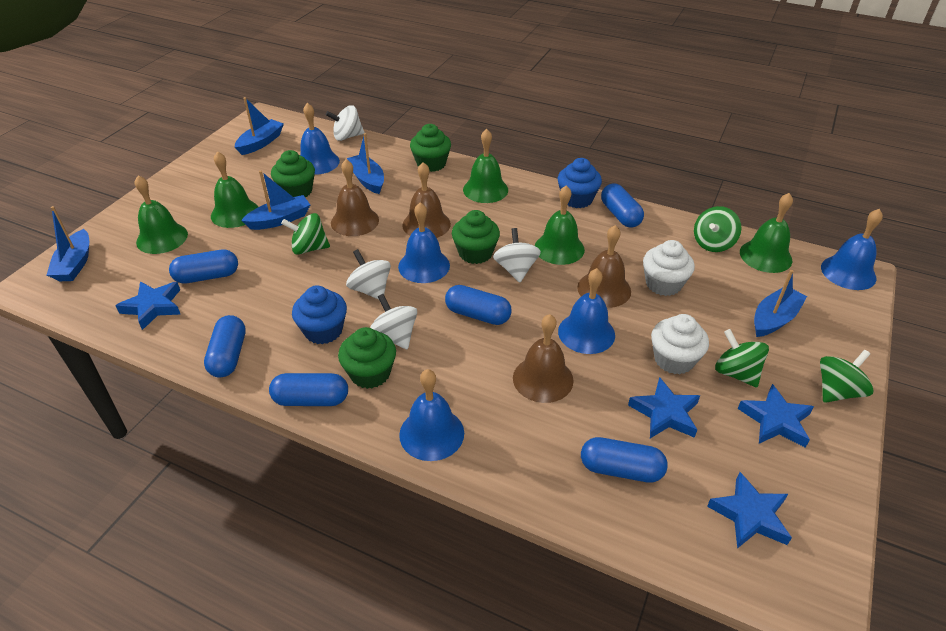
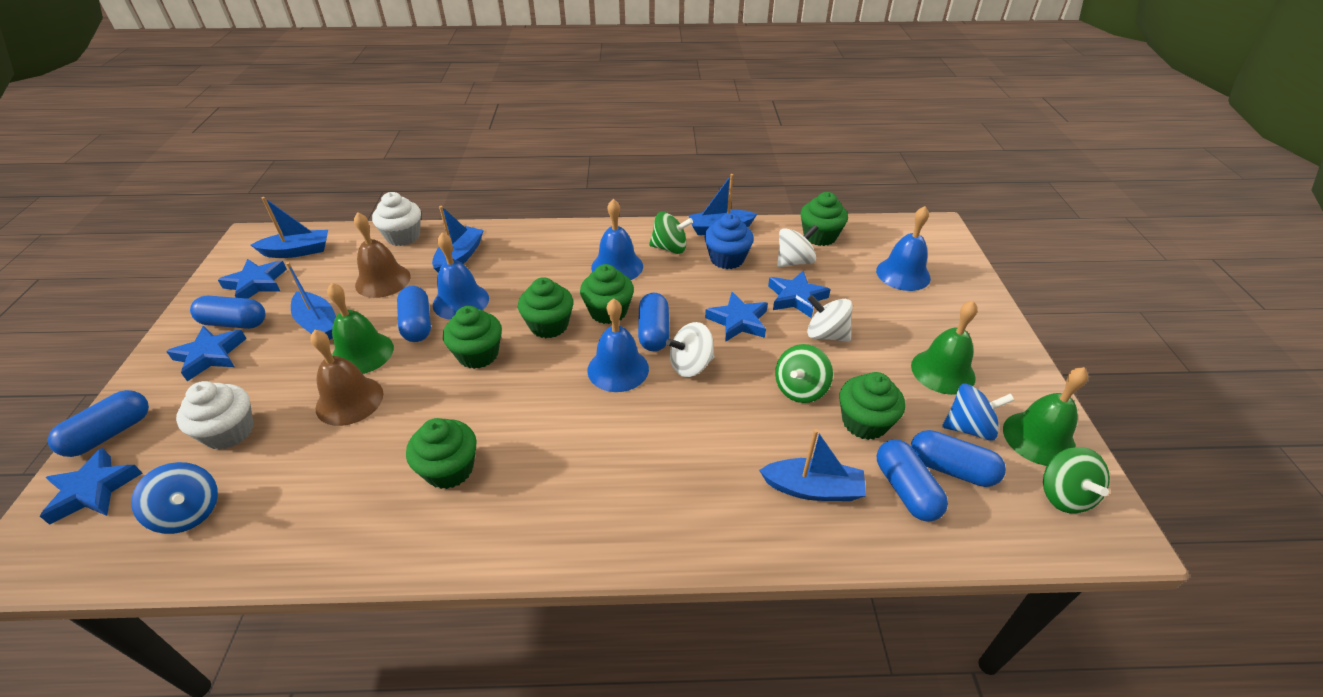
blue bell: [300,103,340,175] [398,202,450,283] [399,369,464,461] [558,268,615,354] [821,209,883,290] = 5 -> [433,232,489,320] [587,298,649,392] [591,199,643,280] [876,206,931,291] = 4
blue cupcake: [292,285,347,344] [558,158,602,208] = 2 -> [705,213,754,269] = 1
blue spinning top: none = 0 -> [131,462,218,534] [942,384,1014,441] = 2
blue star: [115,281,181,330] [628,377,700,438] [707,472,792,549] [738,384,814,448] = 4 -> [40,448,142,525] [166,326,247,381] [218,259,287,299] [705,292,768,342] [768,271,831,318] = 5
brown bell: [331,159,379,236] [402,162,451,238] [513,314,574,403] [577,225,631,308] = 4 -> [310,330,384,426] [354,212,411,298] = 2
green bell: [135,175,188,254] [211,151,258,228] [463,129,508,203] [535,185,585,265] [740,193,793,273] = 5 -> [327,283,394,374] [911,301,978,395] [1003,367,1088,466] = 3
green cupcake: [271,150,315,197] [338,327,396,389] [410,124,451,172] [452,210,500,264] = 4 -> [406,418,476,489] [443,306,502,369] [518,277,573,338] [580,264,634,324] [800,192,848,246] [839,372,905,440] = 6
green spinning top: [281,213,330,255] [694,206,741,252] [715,329,769,387] [820,350,874,403] = 4 -> [649,212,693,254] [775,344,833,403] [1043,447,1110,513] = 3
white spinning top: [326,105,365,141] [346,249,391,300] [370,294,417,349] [493,228,541,282] = 4 -> [666,322,714,377] [777,224,818,267] [807,295,853,342] = 3

